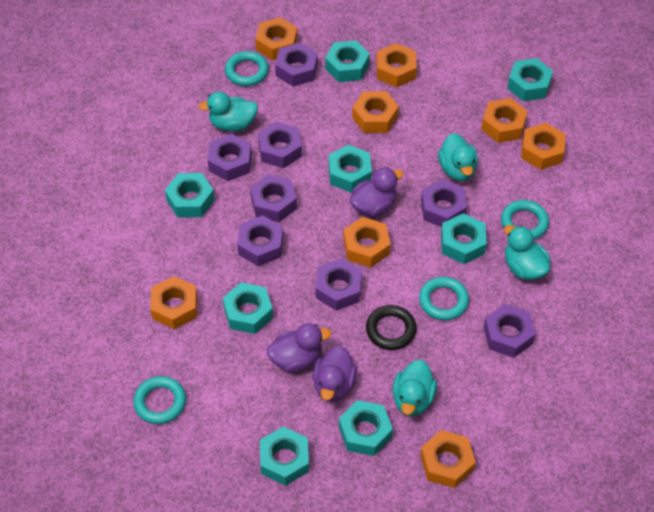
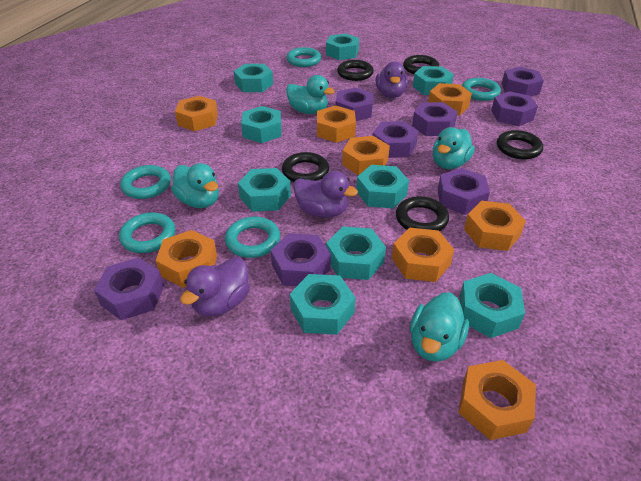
black ring: [366,305,417,350] = 1 -> [282,152,329,182] [337,60,374,81] [396,196,449,231] [403,55,439,74] [497,130,543,160] = 5
turquoise nut: [165,173,215,218] [223,282,273,334] [260,426,309,486] [325,40,370,82] [329,145,372,193] [339,400,393,456] [441,213,487,264] [507,58,553,101] = 8 -> [234,64,273,92] [238,168,291,212] [241,106,282,143] [290,274,356,335] [326,34,359,60] [326,227,386,280] [356,165,409,209] [413,66,454,95] [459,273,525,338] = 9
turquoise ring: [133,376,186,424] [225,51,269,86] [419,277,469,320] [501,200,549,240] = 4 -> [119,212,175,253] [120,165,171,199] [225,217,280,258] [286,47,321,67] [462,78,501,101] = 5

